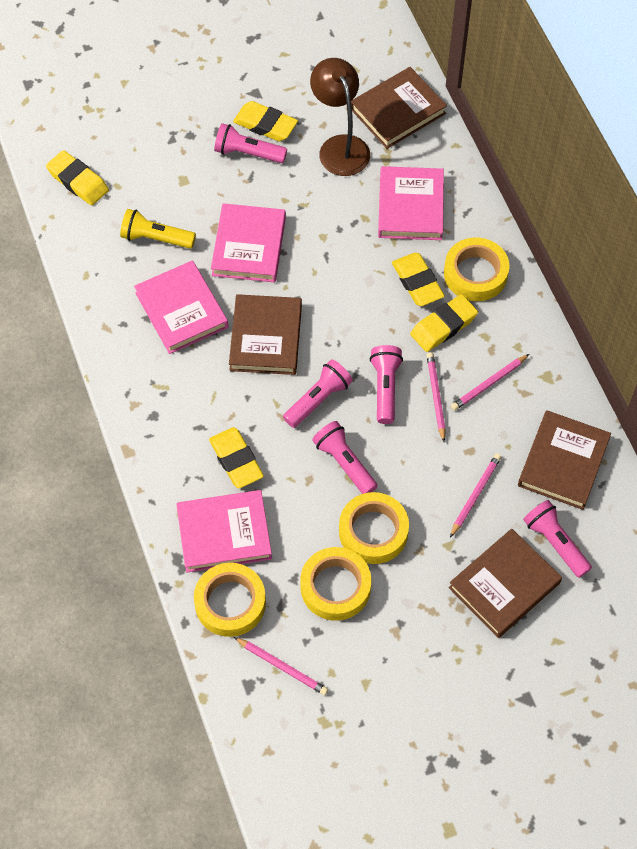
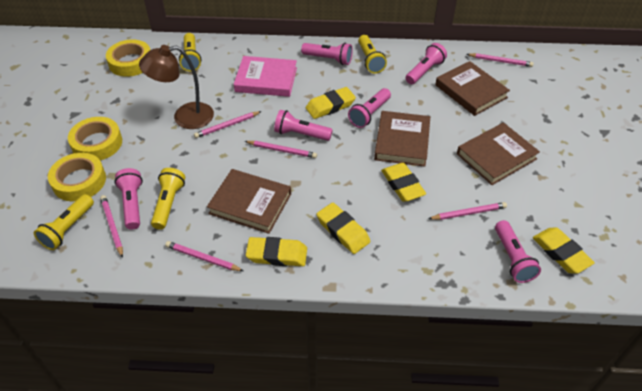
pink book: [134,261,228,354] [176,490,272,572] [211,203,286,282] [378,166,444,240] = 4 -> [234,56,297,97] = 1
pink flashlight: [214,123,287,163] [283,359,353,428] [312,421,377,494] [370,345,403,424] [523,500,592,578] = 5 -> [114,168,143,230] [274,110,333,141] [301,43,353,65] [348,88,391,128] [406,43,447,84] [495,220,541,283] = 6
pink pencil: [234,637,328,695] [427,352,446,442] [450,454,501,538] [451,354,529,411] = 4 -> [100,195,123,258] [165,241,243,271] [194,111,262,138] [245,141,317,158] [428,202,507,220] [467,53,534,67] = 6
yellow flashlight: [120,209,196,249] = 1 -> [34,194,94,250] [151,168,185,230] [179,33,202,72] [358,35,387,73] = 4
yellow tape: [194,563,266,637] [300,547,372,621] [339,492,409,564] [444,238,509,301] = 4 -> [48,153,106,201] [68,117,122,160] [106,40,150,77] = 3

